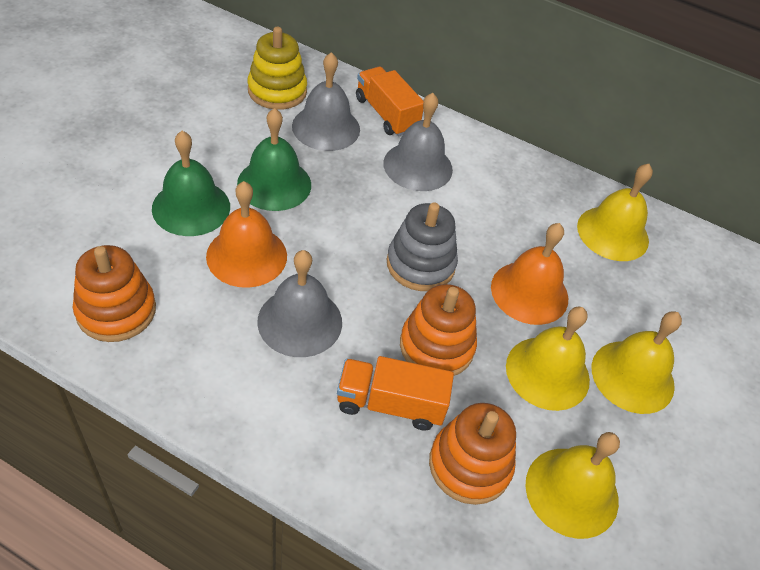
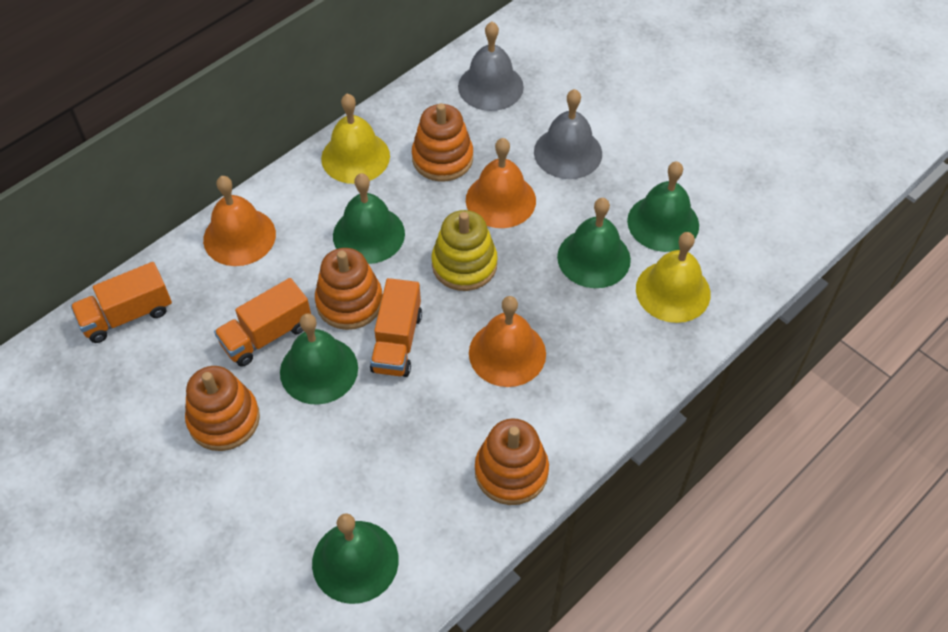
green bell: [152,131,230,236] [237,108,311,211] = 2 -> [280,313,358,405] [312,513,399,604] [333,173,405,264] [557,198,631,288] [627,161,699,252] = 5
grey bell: [257,250,342,357] [292,52,360,151] [383,93,453,191] = 3 -> [458,22,524,111] [534,89,602,179] = 2
grey stacking toy: [387,202,458,291] = 1 -> none = 0
orange bell: [206,181,287,288] [491,223,568,325] = 2 -> [203,176,276,266] [466,138,536,228] [469,296,546,387] = 3
orange stacking toy: [73,245,156,342] [400,284,477,376] [429,403,516,505] = 3 -> [185,366,260,451] [315,248,383,330] [412,103,473,182] [475,418,549,505] = 4
orange truck: [337,356,454,431] [356,67,424,136] = 2 -> [71,262,172,343] [214,278,311,367] [370,278,422,377] = 3
yellow bell: [506,307,590,411] [526,432,620,539] [577,164,653,261] [592,311,682,414] = 4 -> [321,94,390,184] [636,232,711,323] = 2

